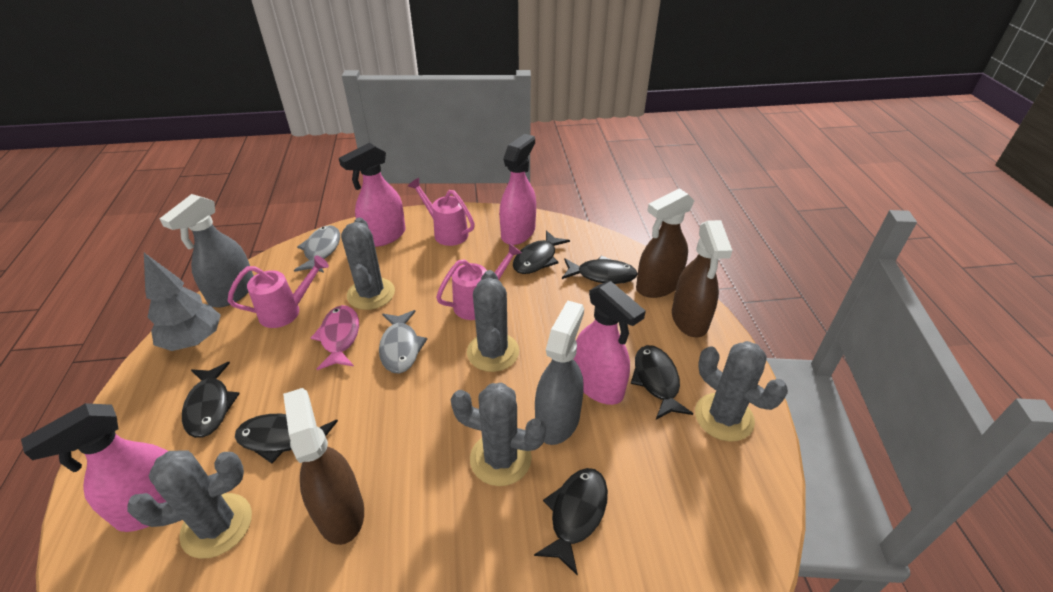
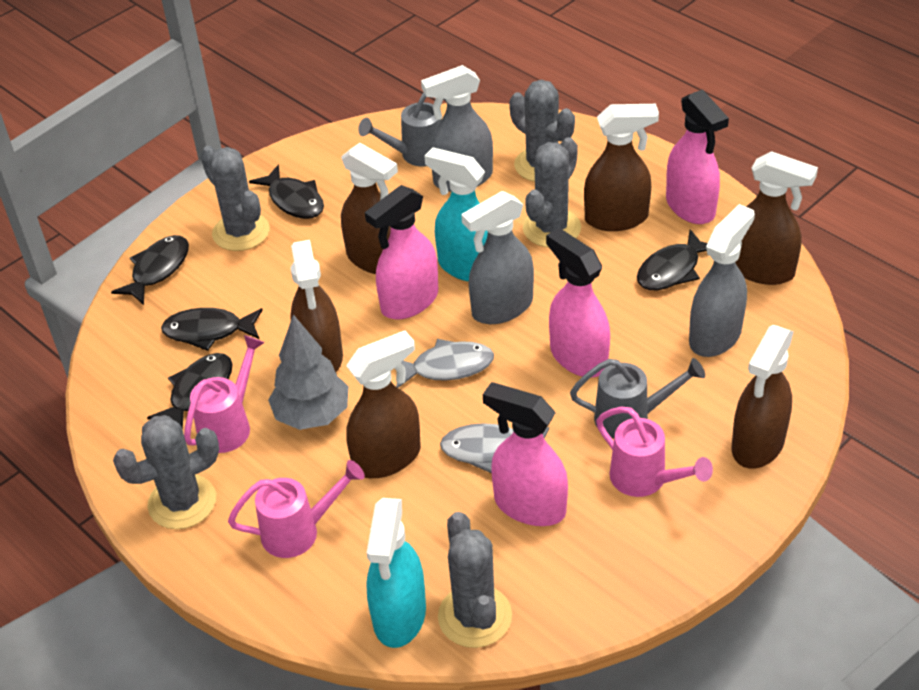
black fish: [182,362,240,438] [235,414,338,464] [513,230,570,274] [534,468,608,576] [562,256,638,284] [631,345,693,419] = 6 -> [111,235,189,305] [147,353,232,430] [161,308,263,351] [249,165,324,219] [637,229,708,290] = 5
brown spray bottle: [283,388,364,545] [636,188,695,298] [672,220,733,337] = 3 -> [290,240,343,372] [341,143,398,274] [346,331,421,478] [584,104,659,231] [732,325,794,469] [735,151,818,285] = 6
grey spray bottle: [160,194,254,307] [535,300,584,445] = 2 -> [421,65,493,192] [461,191,534,324] [689,204,755,357] = 3
grey watering can: none = 0 -> [358,93,446,166] [570,358,705,438] = 2
pink fish: [311,305,359,370] = 1 -> none = 0
turquoise spray bottle: none = 0 -> [366,498,426,648] [424,147,488,282] = 2

